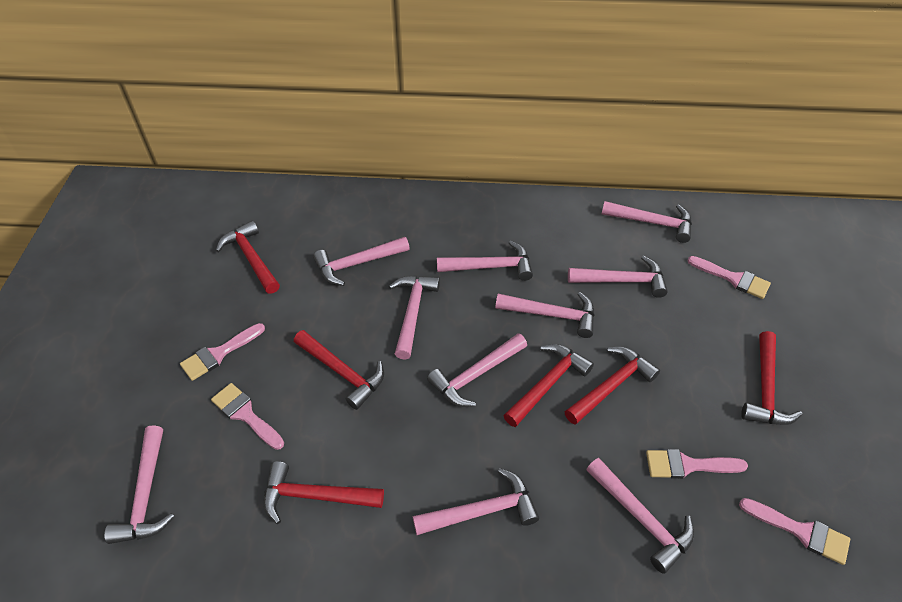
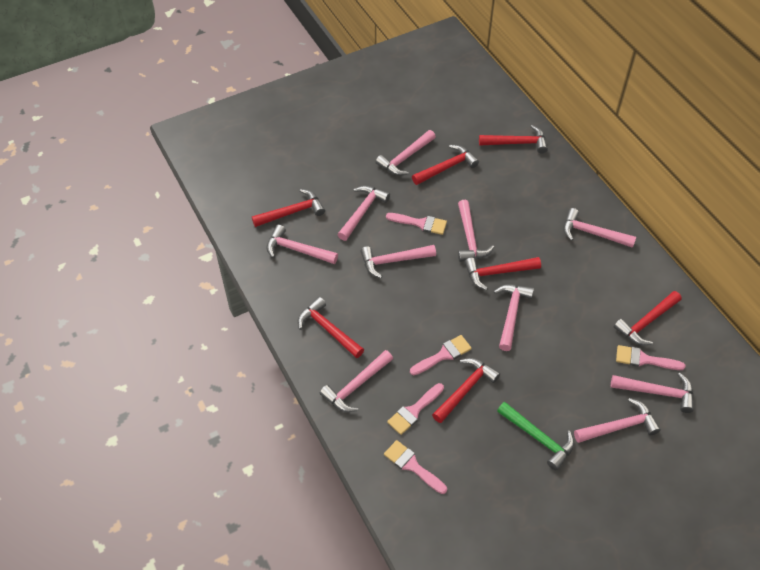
green hammer: none = 0 -> [497,402,574,470] = 1
red hammer: [216,221,280,294] [264,461,384,524] [294,330,384,410] [503,344,594,427] [564,347,660,425] [741,331,803,425] = 6 -> [252,189,325,227] [298,297,364,358] [412,145,479,185] [432,358,500,423] [464,257,541,290] [479,125,548,153] [614,291,681,345] = 7

